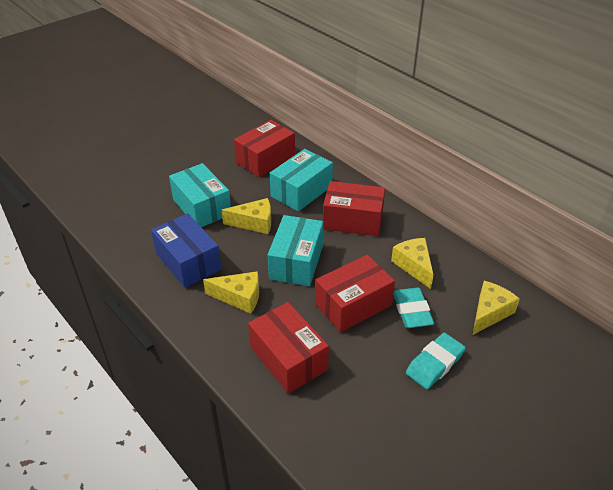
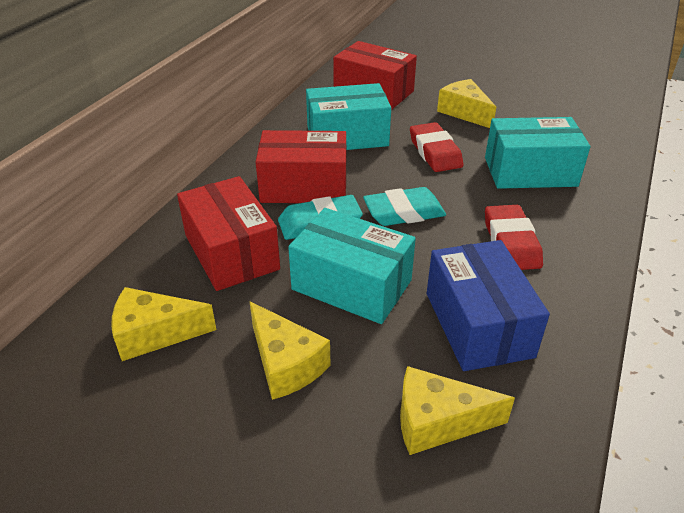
red box: [234,120,295,177] [248,302,329,394] [315,255,395,332] [323,181,385,236] = 4 -> [177,176,280,291] [256,130,346,203] [333,41,417,110] = 3
red eraser: none = 0 -> [410,122,463,172] [485,205,543,270] = 2

